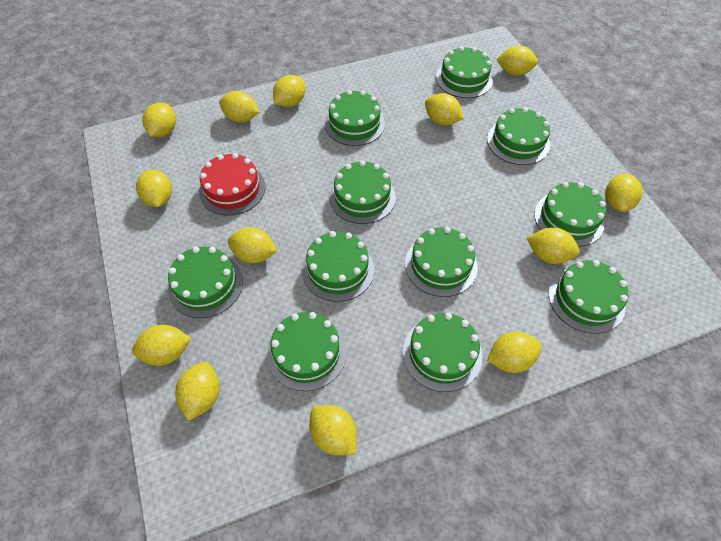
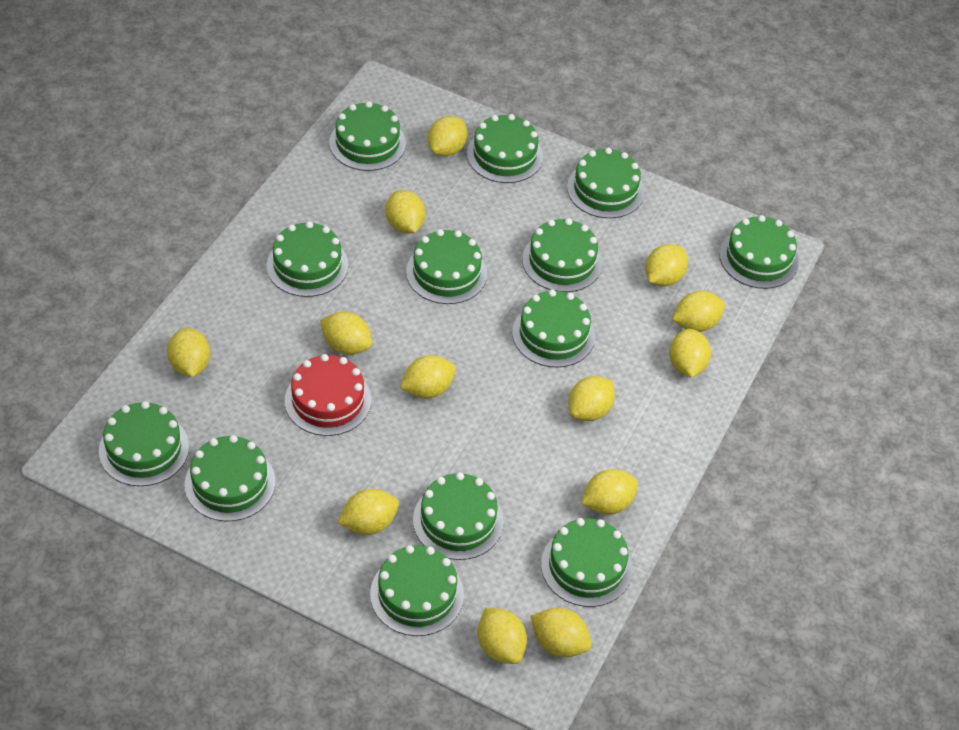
green cake: [168,246,243,318] [267,312,347,391] [302,231,374,302] [325,90,385,146] [329,160,396,224] [402,312,482,392] [405,227,478,297] [436,46,493,98] [487,107,550,165] [534,182,606,247] [549,260,629,334] = 11 -> [99,401,189,486] [185,435,275,521] [267,221,348,297] [329,101,406,171] [370,545,464,636] [406,229,487,304] [413,472,504,560] [467,114,543,183] [512,289,595,367] [522,218,602,292] [541,518,633,607] [567,148,644,218] [719,215,799,289] = 13

